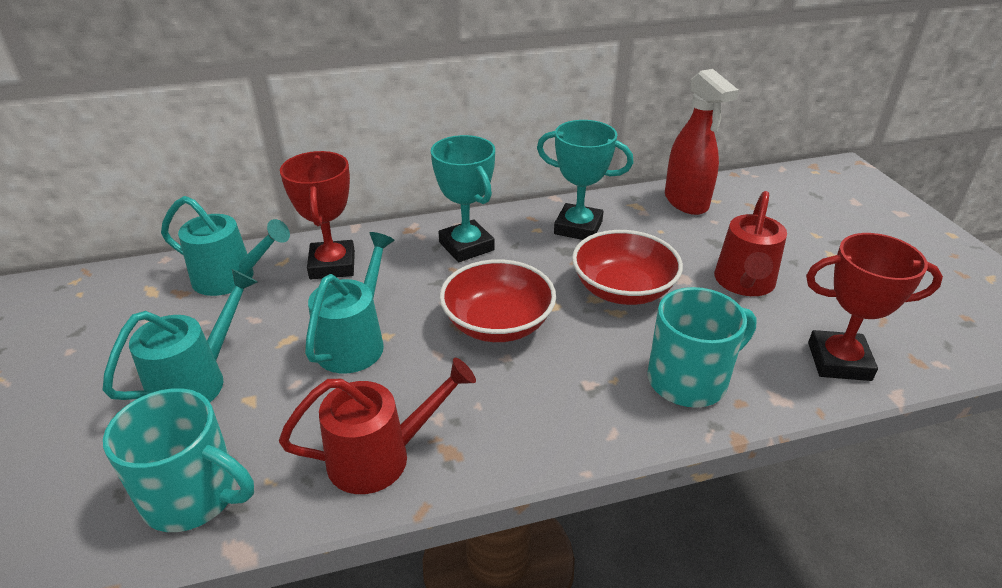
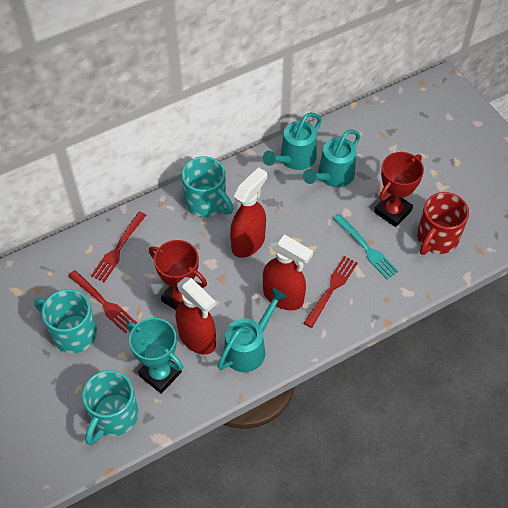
red bowl: [439,259,556,342] [572,230,683,305] = 2 -> none = 0
red fork: none = 0 -> [68,270,137,333] [91,212,146,282] [304,256,358,328] = 3
red mug: none = 0 -> [417,192,469,255] = 1
red spray bottle: [665,69,739,215] = 1 -> [176,277,216,355] [230,167,267,258] [263,234,313,310] = 3
red watering can: [279,357,476,494] [714,191,787,296] = 2 -> none = 0
turquoise fork: none = 0 -> [333,214,399,279] = 1
turquoise mug: [103,388,254,532] [648,287,757,408] = 2 -> [34,289,97,353] [82,370,139,445] [182,156,234,217] = 3
turquoise trophy: [431,135,495,262] [537,120,633,240] = 2 -> [127,318,183,394] = 1

